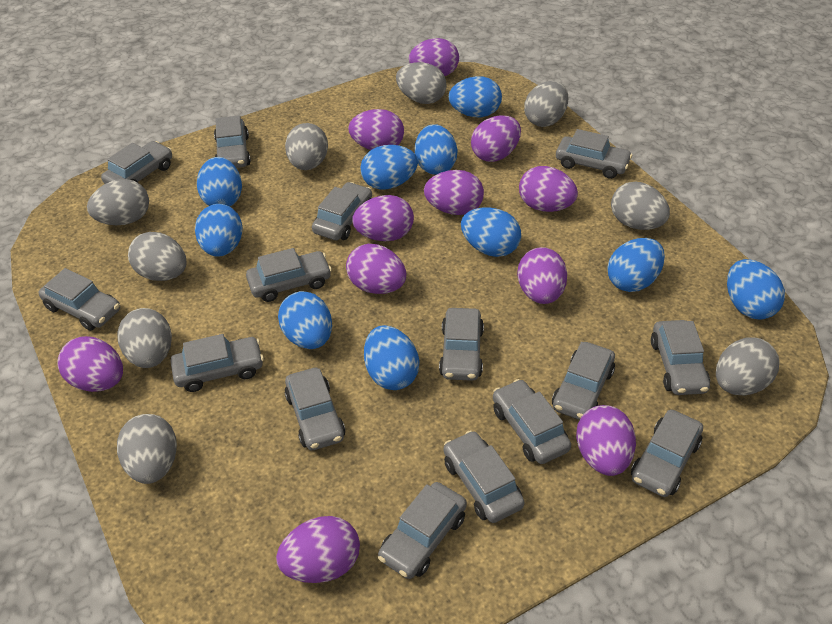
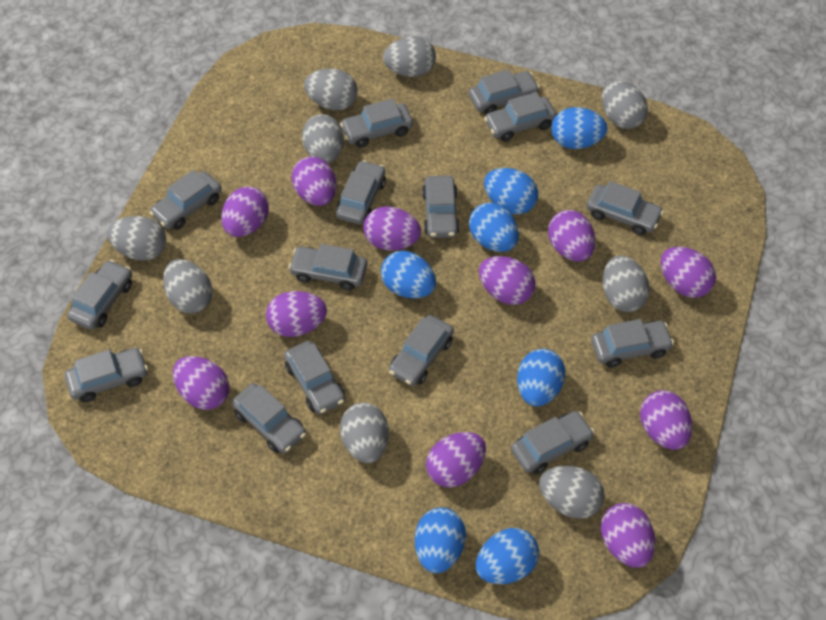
blue egg: [195,204,243,257] [197,157,242,207] [278,291,332,349] [360,145,418,190] [364,325,419,390] [415,124,457,175] [449,76,502,117] [461,207,521,257] [607,238,665,292] [727,259,785,320] = 10 -> [381,251,436,299] [415,508,466,573] [469,202,519,252] [476,528,539,584] [484,168,538,214] [517,349,565,406] [551,107,607,149] = 7

